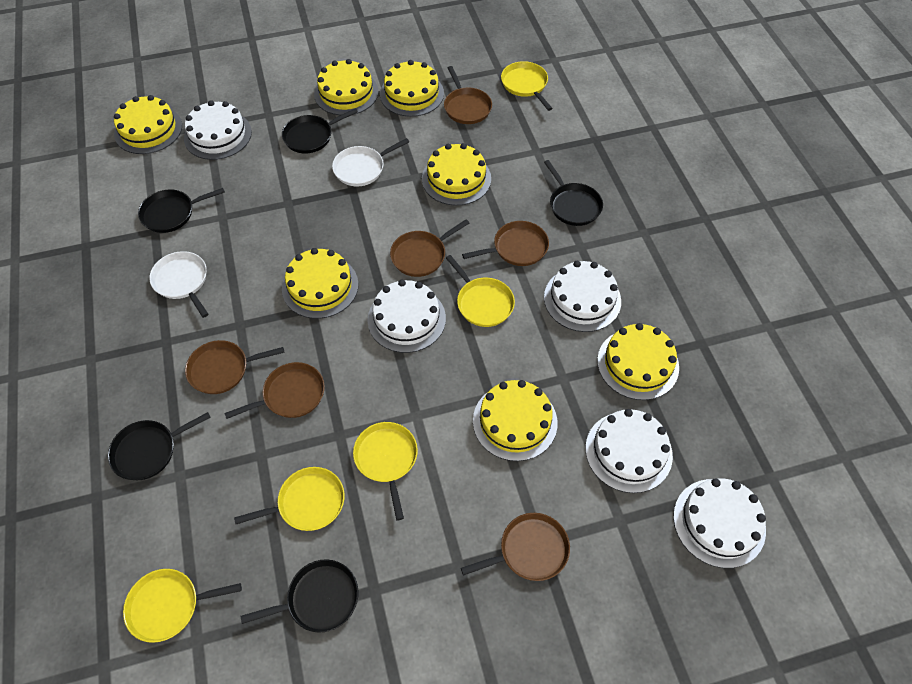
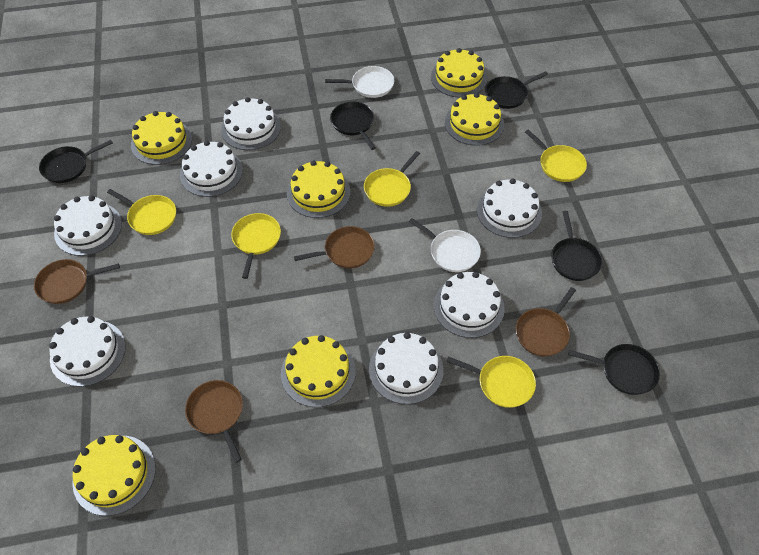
brown pan: [185,340,284,394] [224,362,325,419] [390,219,469,277] [444,66,492,124] [461,513,570,581] [462,221,549,266] = 6 -> [34,259,120,304] [185,380,243,463] [294,226,375,268] [516,287,576,357] = 4
white cake: [184,100,252,160] [368,280,446,353] [544,261,621,332] [585,409,673,493] [673,478,766,568] = 5 -> [49,316,126,387] [54,195,122,256] [180,141,243,197] [221,97,281,150] [369,332,444,404] [434,272,505,338] [477,179,542,238] = 7
yellow cake: [114,95,182,154] [282,248,359,319] [314,59,378,115] [380,60,444,117] [422,143,491,206] [473,380,557,461] [597,323,679,400] = 7 -> [72,435,156,516] [131,111,192,165] [281,335,356,407] [287,160,350,218] [431,48,487,98] [445,93,504,146] = 6

